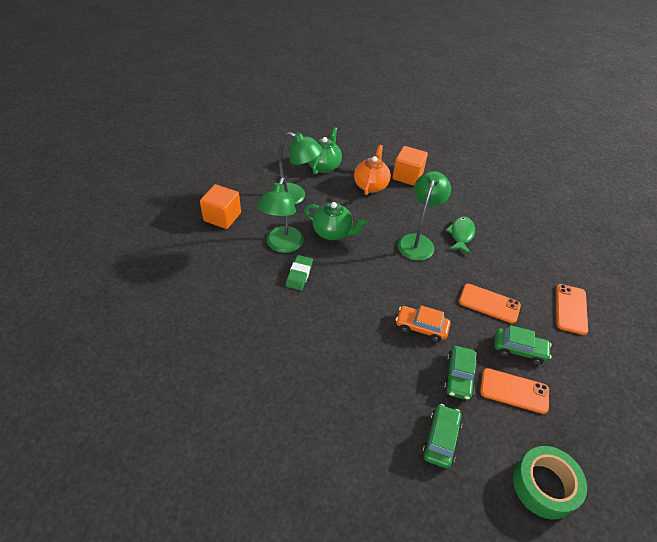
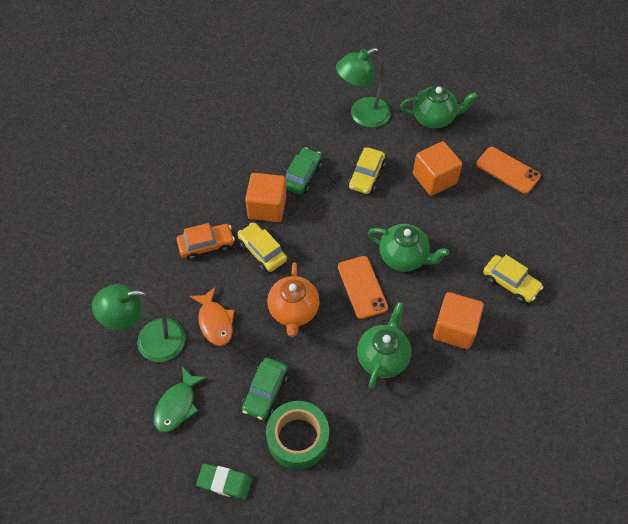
green car: [422,404,462,468] [444,346,477,400] [495,325,552,365] = 3 -> [242,358,288,420] [285,147,322,195] = 2
green lamp: [257,178,304,253] [279,132,322,205] [398,171,451,261] = 3 -> [92,284,186,362] [336,48,391,128] = 2
green teapot: [304,202,367,240] [308,127,342,174] = 2 -> [357,302,411,389] [368,224,450,272] [400,86,478,128] = 3
orange cube: [200,184,241,229] [393,146,428,186] = 2 -> [245,173,287,222] [413,141,462,196] [433,292,484,349] = 3
orange fish: none = 0 -> [190,287,235,346] = 1
orange phone: [459,284,521,324] [480,368,549,414] [556,284,588,335] = 3 -> [338,256,388,319] [476,147,541,194] = 2
yellow car: none = 0 -> [237,222,287,272] [348,147,386,194] [483,255,543,303] = 3

